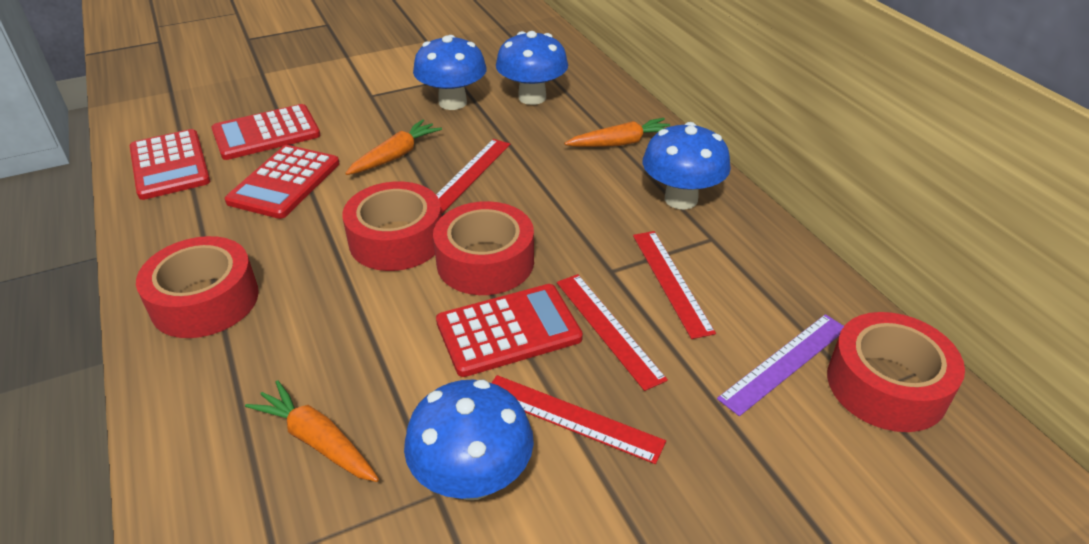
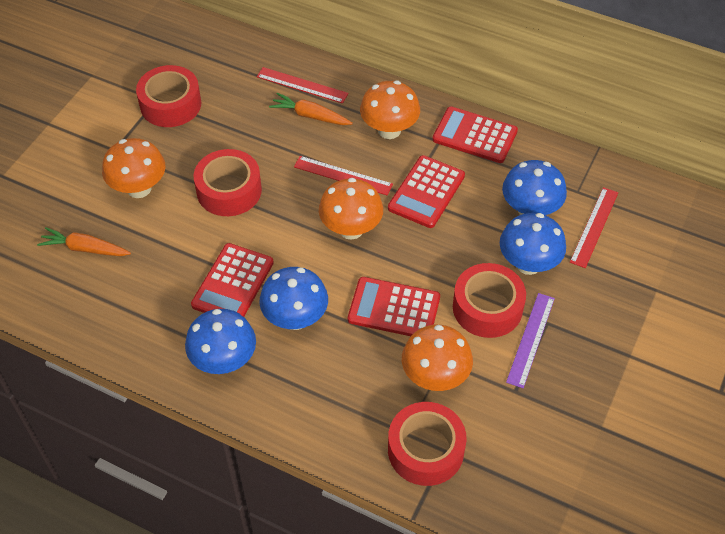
orange carrot: [245,380,379,482] [345,119,442,175] [564,118,670,147] = 3 -> [37,227,131,256] [269,93,353,125] = 2
orange mushroom: none = 0 -> [102,138,165,198] [319,178,383,240] [360,81,420,139] [402,325,473,391] = 4
red ruler: [436,139,510,213] [491,375,666,464] [557,274,668,391] [633,231,716,339] = 4 -> [257,67,349,104] [294,156,393,196] [570,187,618,268] = 3

